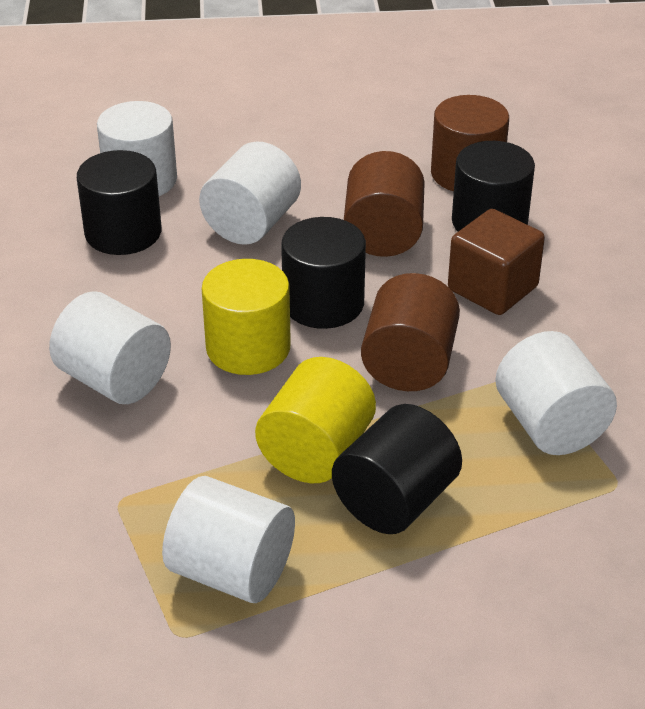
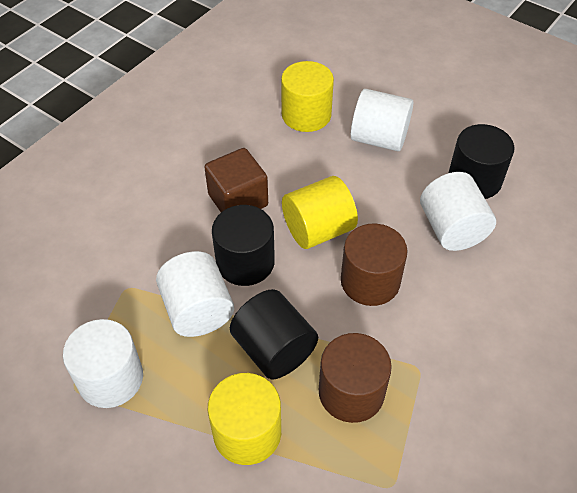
black cylinder: [77,150,162,255] [281,217,366,329] [332,404,462,534] [452,141,535,231] = 4 -> [212,205,275,286] [230,289,318,379] [449,124,514,199] = 3
brown cylinder: [344,151,425,257] [361,273,460,391] [431,95,509,191] = 3 -> [319,333,392,423] [341,224,408,306] = 2
white cylinder: [49,291,171,404] [97,101,177,196] [162,476,295,603] [199,141,301,245] [495,331,617,455] = 5 -> [63,319,143,408] [156,251,234,337] [351,89,413,151] [420,172,496,251] = 4
yellow cylinder: [202,259,291,375] [255,357,376,483] = 2 -> [208,373,281,465] [281,61,334,132] [282,176,358,249] = 3

